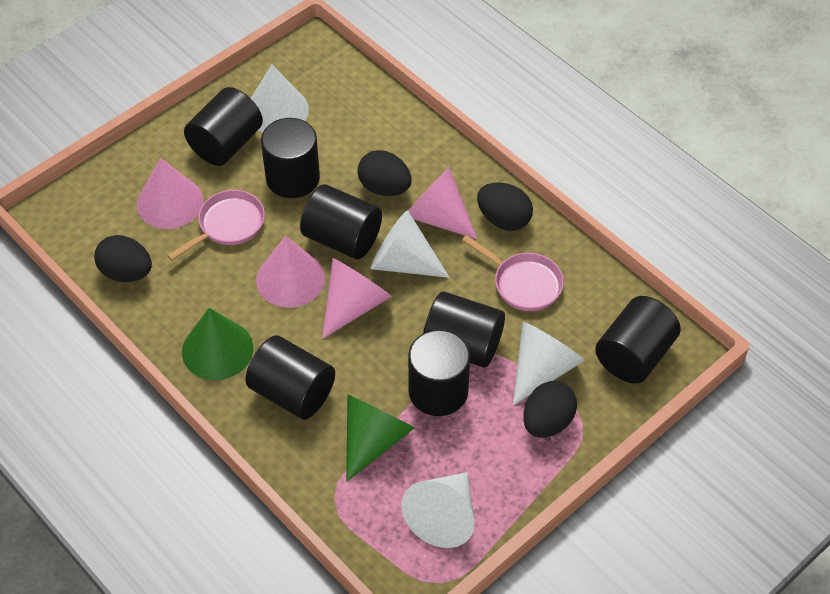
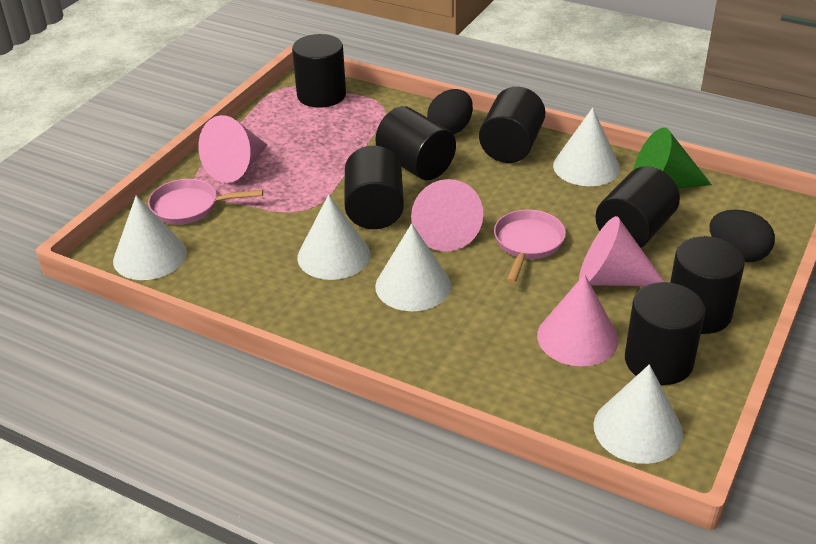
black egg: [94,235,152,282] [357,150,412,196] [477,182,533,231] [523,381,577,438] = 4 -> [427,89,473,135] [709,210,775,262] = 2
green cone: [182,308,253,380] [346,394,415,482] = 2 -> [633,127,712,189] = 1
white cone: [251,65,309,132] [371,210,449,278] [402,472,474,548] [513,322,585,405] = 4 -> [113,196,187,280] [298,195,371,280] [375,223,451,311] [553,108,620,186] [594,364,683,464] = 5

